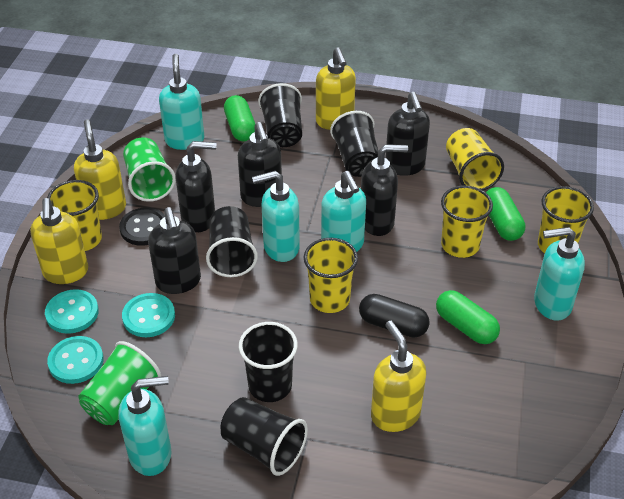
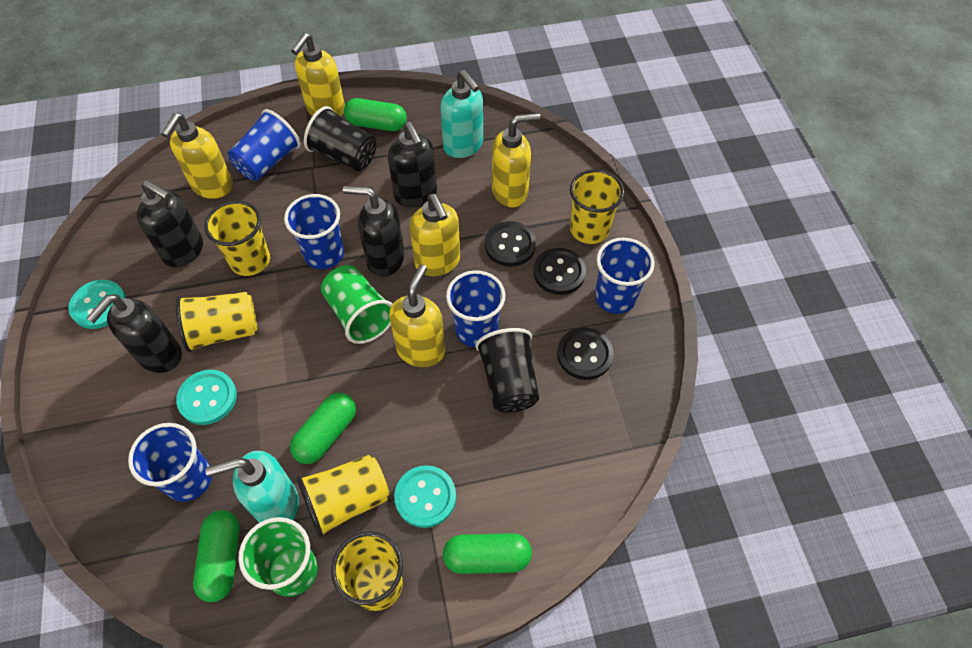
black button: [119,207,165,246] = 1 -> [485,221,536,267] [533,248,586,295] [557,327,614,380] = 3
black capsule: [359,294,430,338] = 1 -> none = 0
black cup: [206,206,258,277] [221,397,308,476] [239,322,298,402] [258,83,302,147] [330,111,378,177] = 5 -> [304,106,376,171] [475,328,539,413] = 2
black soap dispenser: [148,207,201,294] [175,141,217,232] [238,122,282,207] [361,144,408,236] [385,92,430,176] = 5 -> [86,294,182,373] [137,180,203,267] [343,186,405,277] [388,122,437,208] = 4
blue cup: none = 0 -> [128,423,212,502] [228,109,301,181] [284,194,344,269] [446,270,505,347] [595,238,655,314] = 5
green capsule: [224,95,255,142] [436,290,500,344] [486,187,525,241] = 3 -> [193,510,240,602] [290,393,356,464] [344,98,407,131] [443,533,532,574] = 4
turquoise soap dispenser: [119,376,171,476] [159,54,204,150] [252,171,300,262] [321,171,366,252] [534,227,585,321] = 5 -> [205,451,299,523] [440,70,483,158] = 2
yellow soap dispenser: [30,198,88,284] [74,119,126,220] [316,47,356,130] [371,321,426,432] = 4 -> [162,113,233,199] [291,33,345,116] [389,264,445,367] [410,194,460,276] [492,113,541,207] = 5

